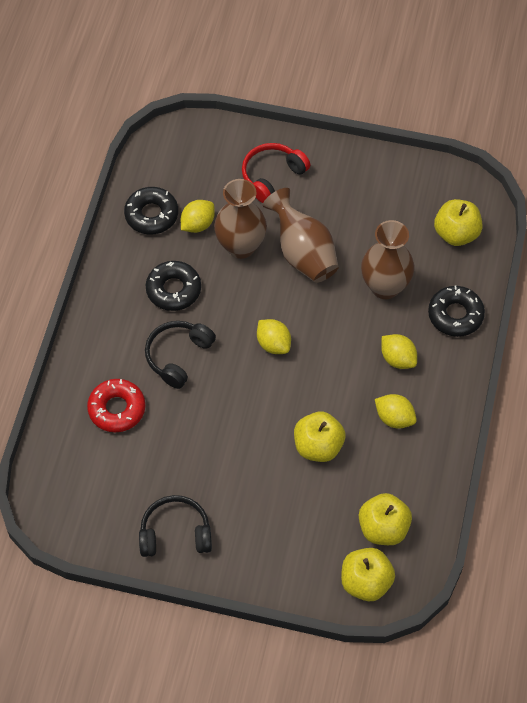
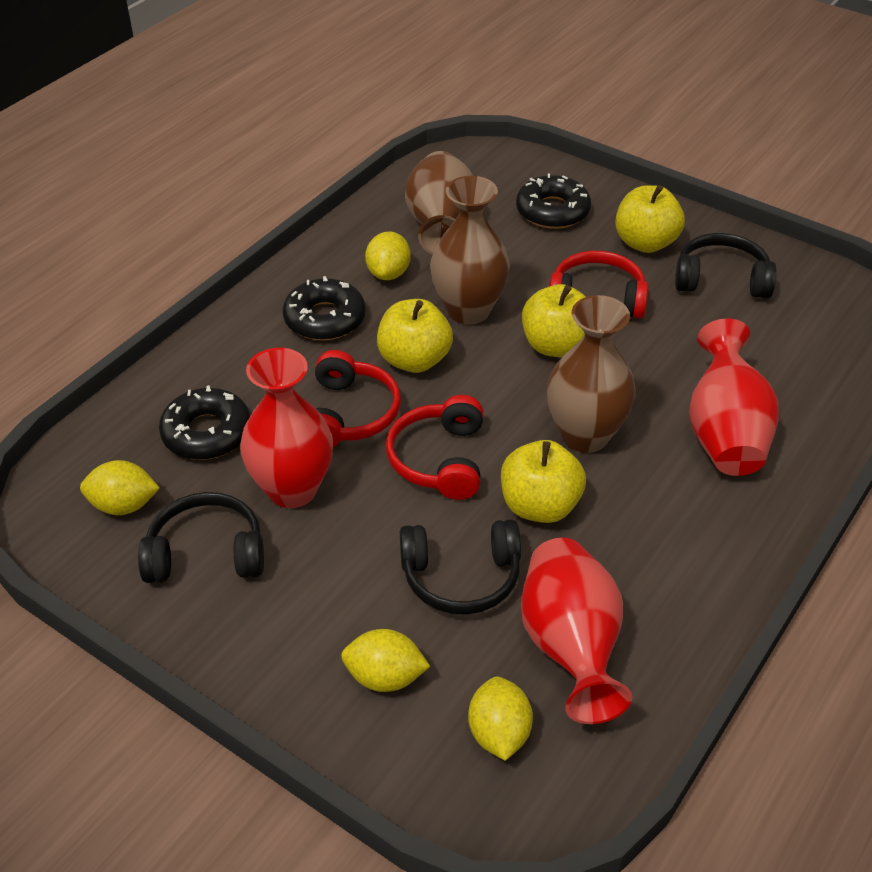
black headphones: [139,495,212,557] [145,321,216,389] = 2 -> [138,492,264,583] [400,520,521,615] [675,233,777,299] = 3
red donut: [87,379,145,432] = 1 -> none = 0
red headphones: [242,143,310,203] = 1 -> [315,350,401,447] [386,395,483,500] [549,251,649,319] = 3
red vase: none = 0 -> [240,348,333,508] [521,538,632,724] [689,318,779,476] = 3

